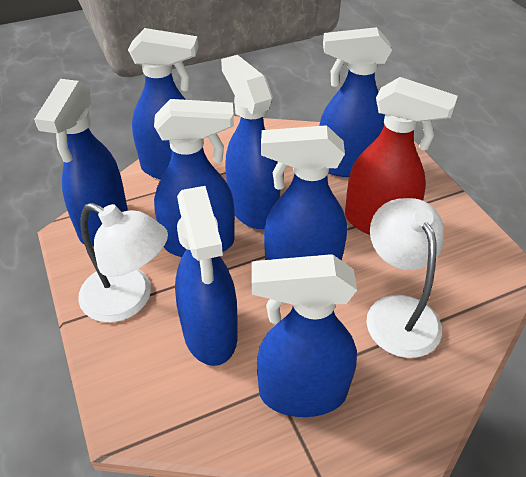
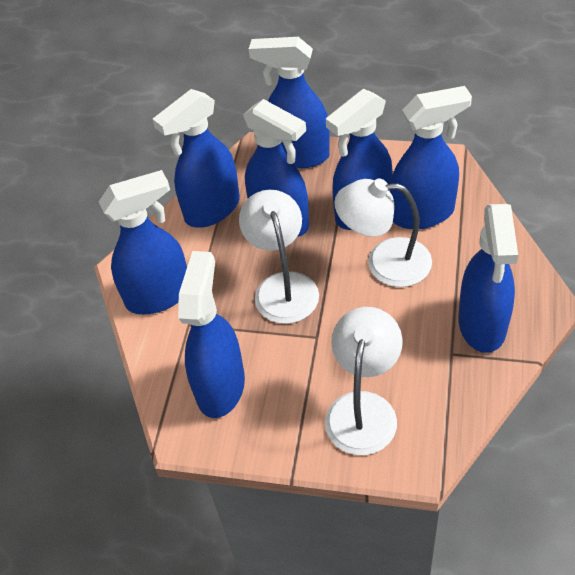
red spray bottle: [345,77,458,235] = 1 -> none = 0
white lamp: [78,203,168,323] [366,198,444,358] = 2 -> [239,190,319,324] [325,307,403,455] [334,179,432,287] = 3

